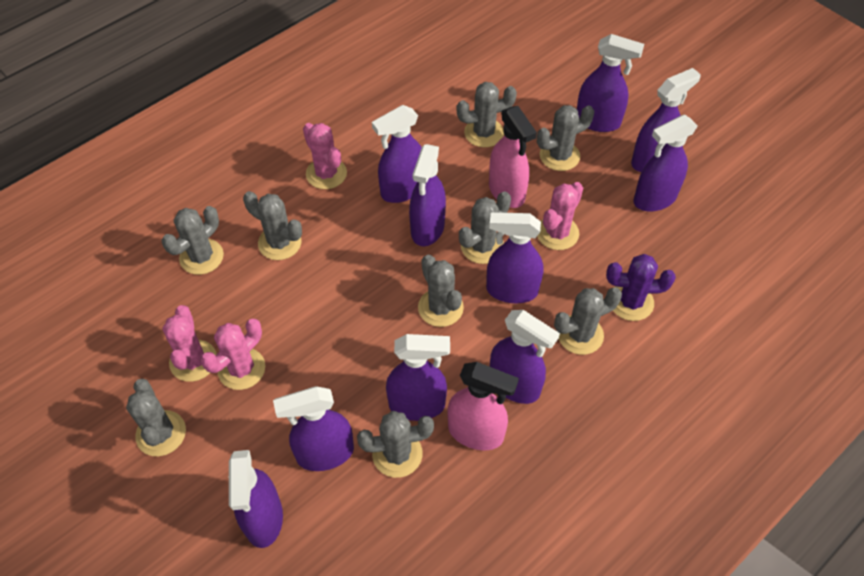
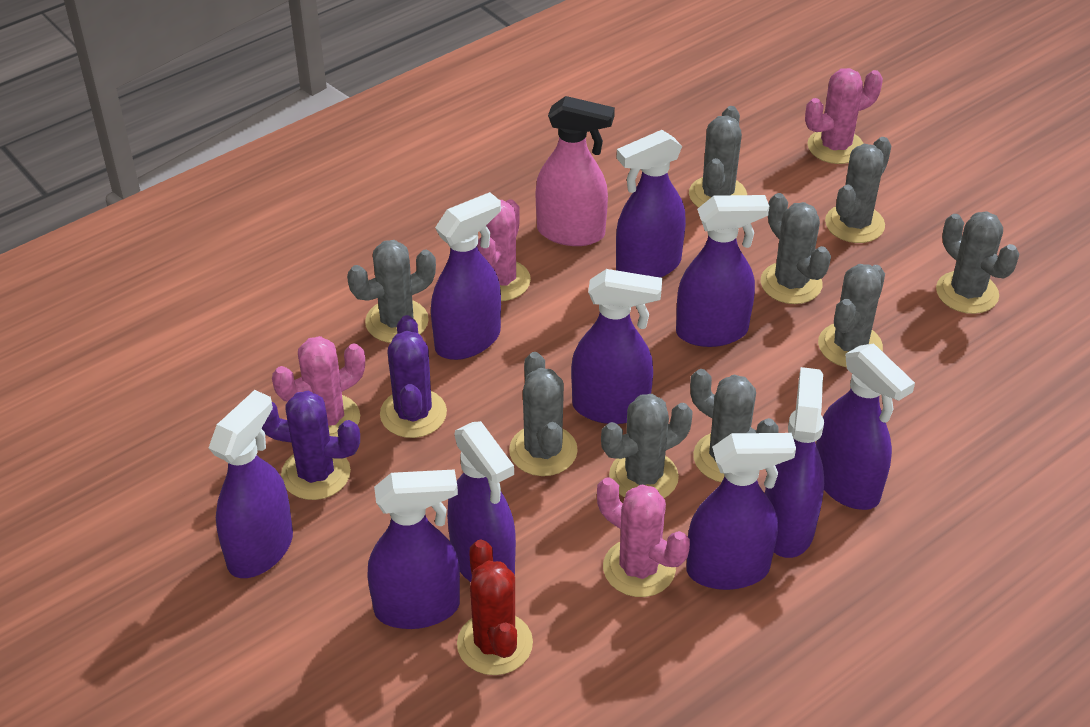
pink spray bottle: [447,362,519,450] [489,106,537,208] = 2 -> [536,96,615,246] = 1
purple cactus: [606,254,676,321] = 1 -> [261,391,360,500] [380,315,447,438] = 2
red cactus: none = 0 -> [457,540,533,675] = 1

